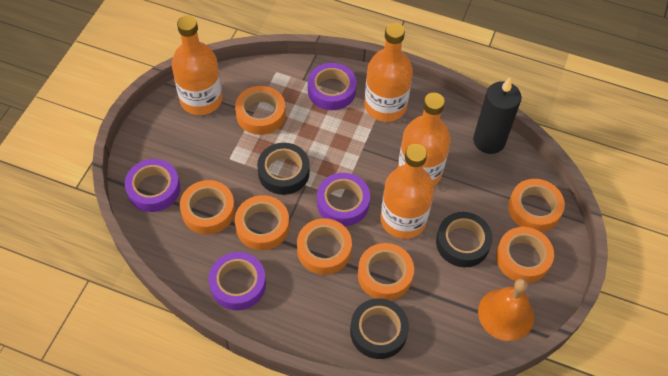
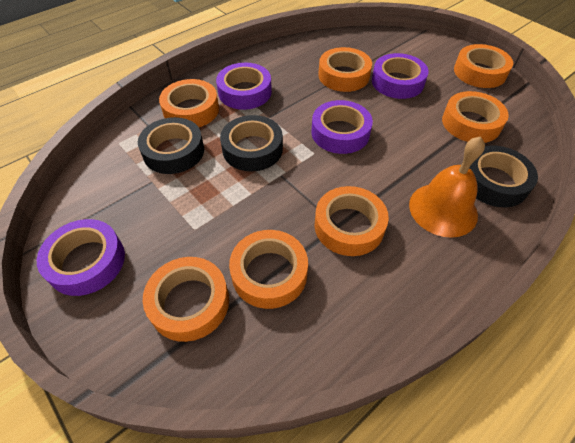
black candle: [473,77,521,154] = 1 -> none = 0
orange bottle: [172,16,223,115] [364,23,413,122] [380,144,434,239] [398,93,451,186] = 4 -> none = 0

